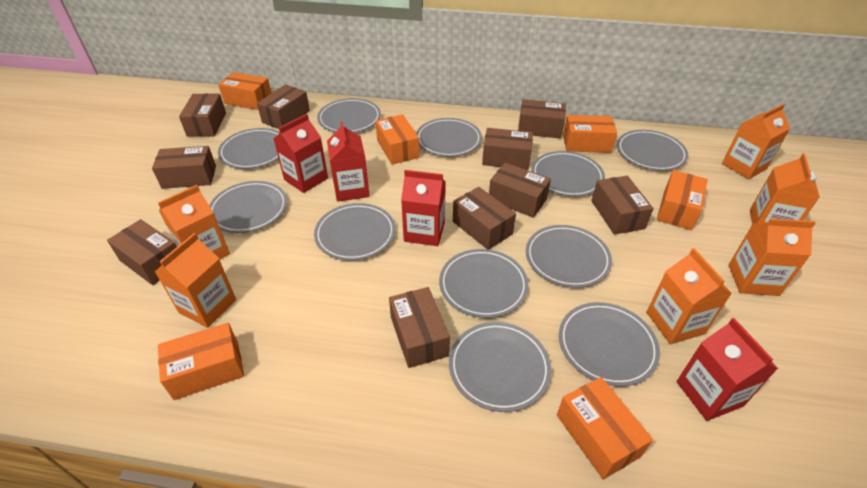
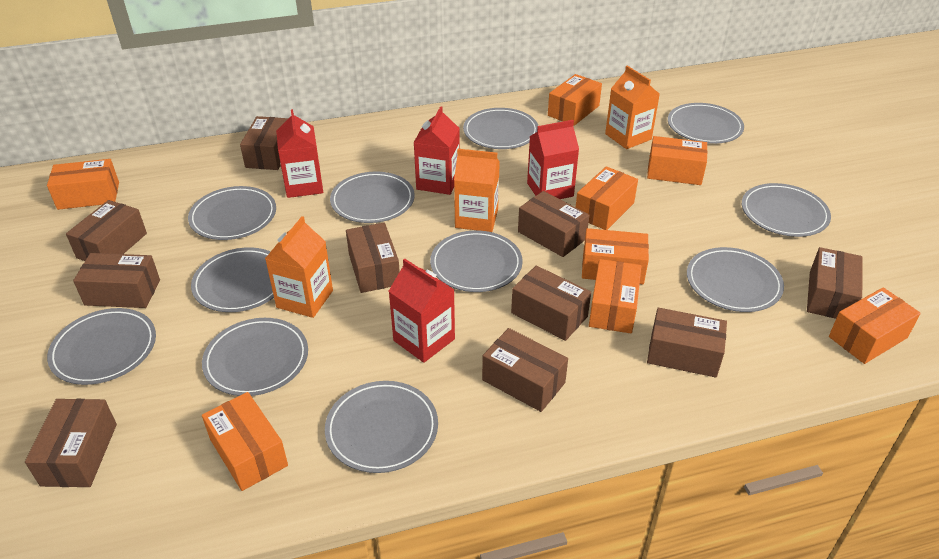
orange box: [158,323,244,400] [218,72,271,110] [375,114,419,165] [557,377,653,479] [563,115,617,153] [657,170,708,230] = 6 -> [47,159,119,210] [202,392,288,491] [548,74,602,126] [576,166,638,230] [582,228,649,284] [589,259,641,333] [647,136,707,185] [829,287,921,364] = 8
orange carton: [155,233,236,328] [158,185,230,260] [646,248,732,344] [722,104,790,179] [728,218,816,296] [750,153,820,224] = 6 -> [265,216,333,318] [454,149,500,232] [605,66,660,149] = 3

